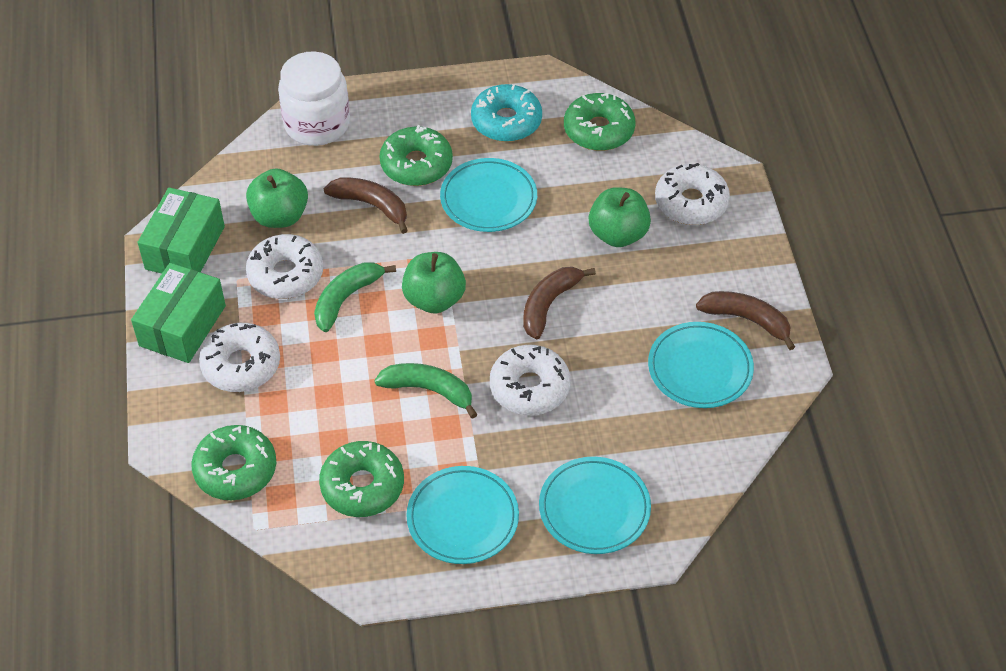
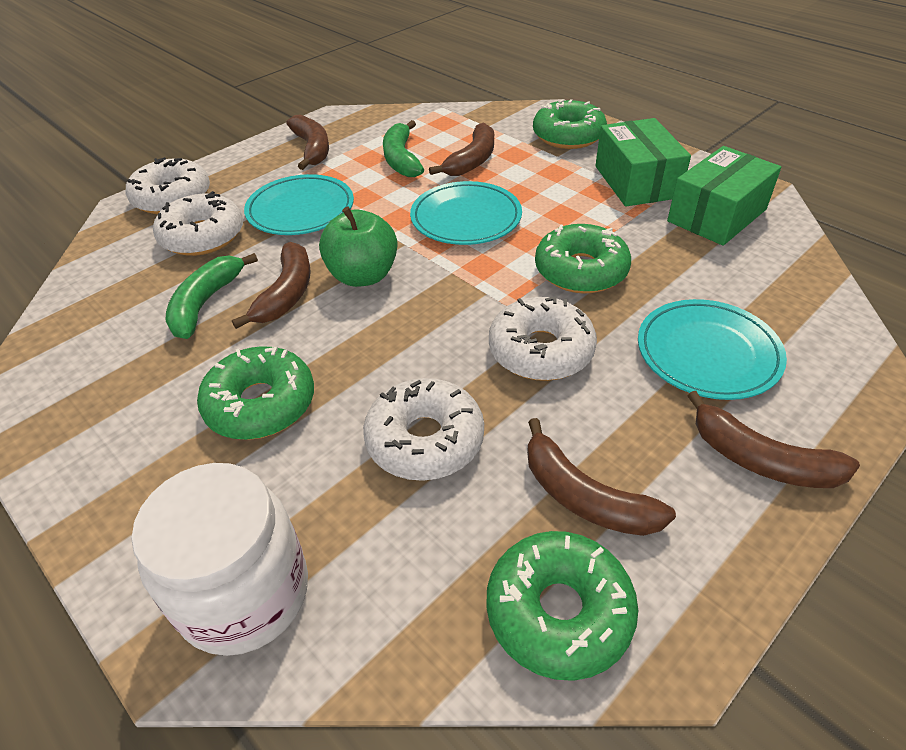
brown banana: [323,178,408,234] [523,267,596,339] [696,291,795,350] = 3 -> [232,242,311,329] [286,114,329,170] [429,123,494,176] [527,418,676,536] [687,391,860,488] = 5
green apple: [246,168,308,228] [402,252,466,314] [589,187,651,247] = 3 -> [319,207,398,287] = 1
turquoise donut: [471,84,542,142] = 1 -> none = 0
turquoise plate: [406,466,519,564] [440,158,537,232] [539,457,651,554] [648,322,754,408] = 4 -> [244,174,354,235] [410,181,522,245] [638,299,787,400] = 3

